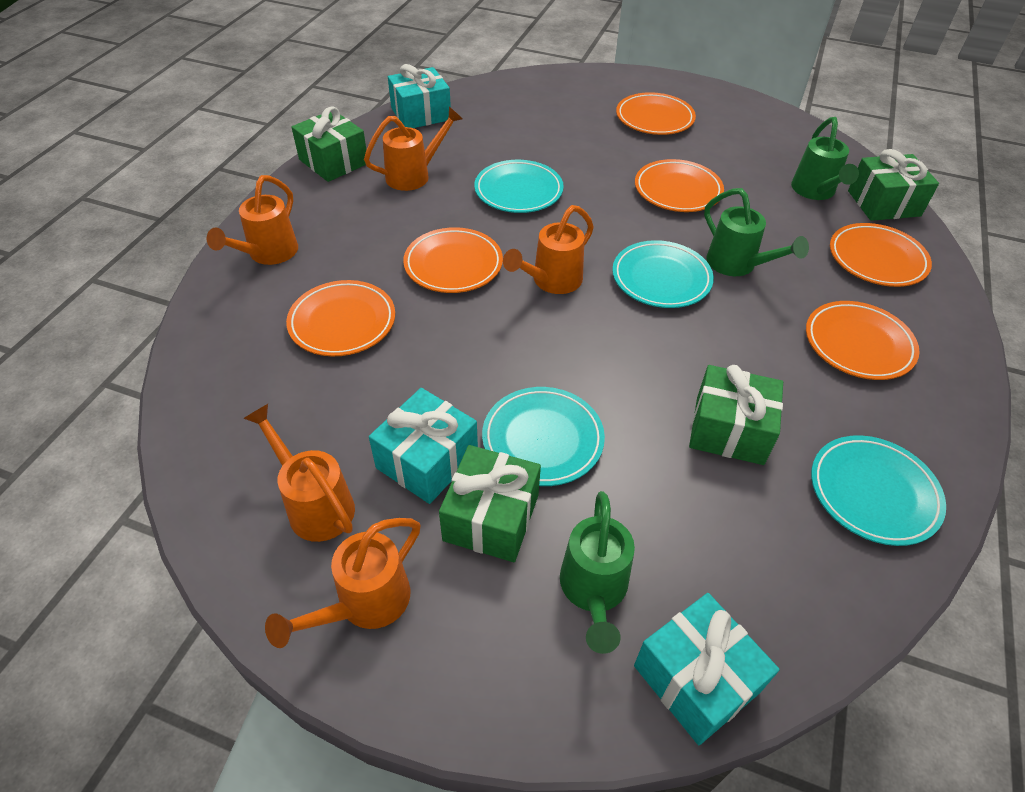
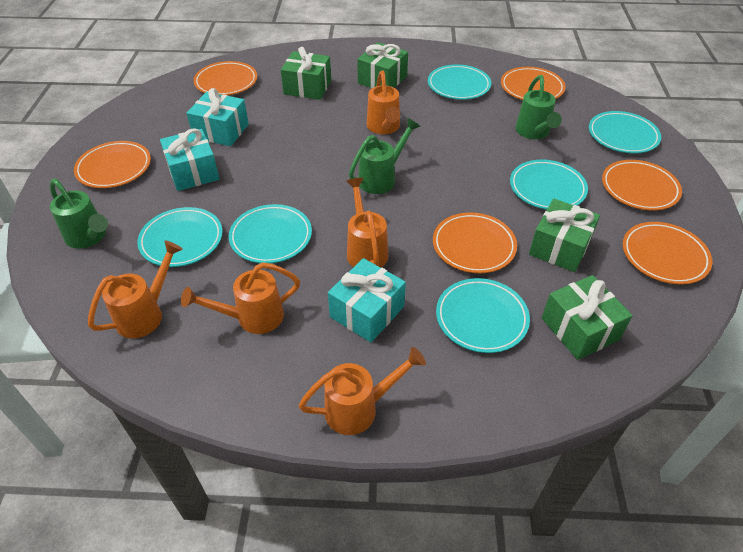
turquoise plate: [474,160,564,213] [482,387,605,486] [612,240,714,308] [811,435,946,546] = 4 -> [137,207,223,267] [229,204,312,264] [428,64,491,100] [436,278,530,353] [510,160,588,210] [589,111,661,153] = 6

